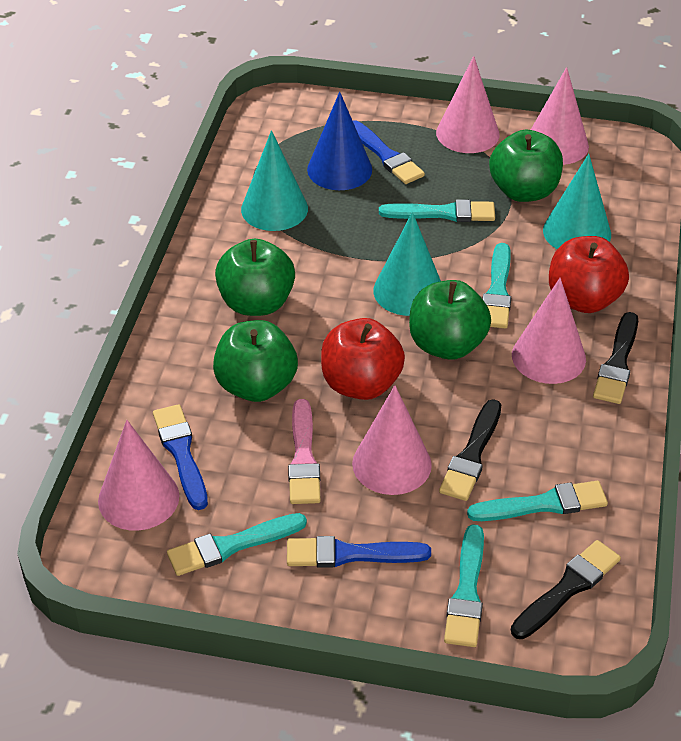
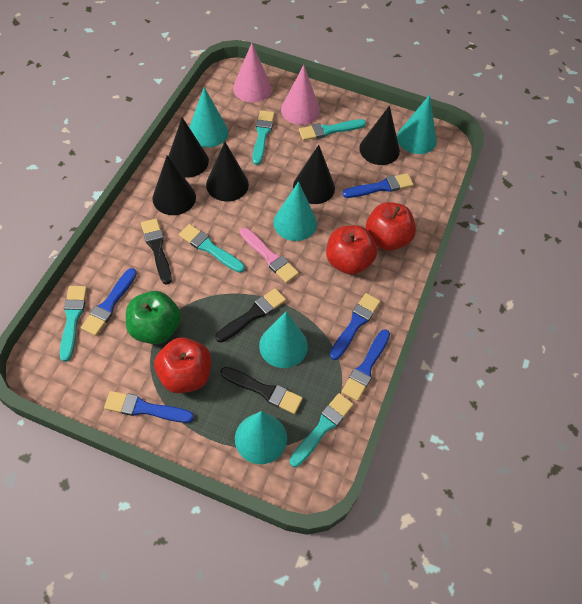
black cone: none = 0 -> [152,155,196,215] [168,117,209,178] [206,142,249,202] [293,145,335,204] [359,106,400,165] = 5
blue brush: [153,404,208,510] [287,536,431,568] [353,120,425,184] = 3 -> [81,268,137,336] [104,391,194,423] [330,293,381,360] [342,173,414,198] [342,329,390,401] = 5
blue cone: [307,92,372,190] = 1 -> none = 0
green apple: [213,320,298,402] [215,239,295,316] [409,280,491,360] [489,130,563,202] = 4 -> [126,291,181,344] = 1
pink cone: [98,420,179,531] [352,385,432,495] [436,56,500,153] [512,278,586,384] [531,67,589,165] = 5 -> [233,43,272,102] [281,65,320,125] = 2
red apple: [321,318,405,400] [549,236,629,313] = 2 -> [154,337,211,393] [326,225,377,275] [366,202,416,251] = 3
turquoise cone: [241,130,308,231] [373,212,441,316] [543,154,611,249] = 3 -> [189,87,228,147] [235,411,287,464] [259,312,308,368] [273,182,317,241] [397,95,437,154] = 5

